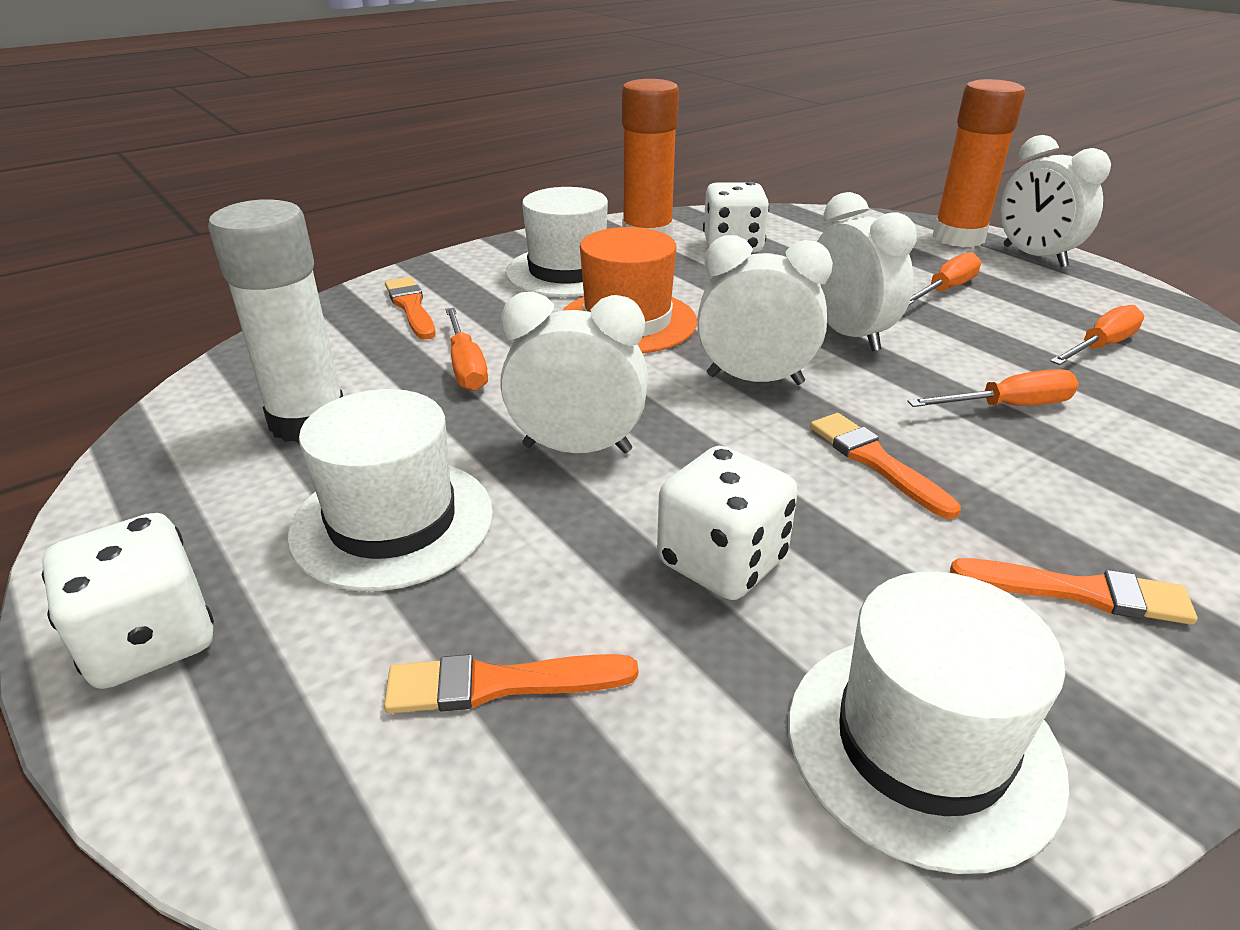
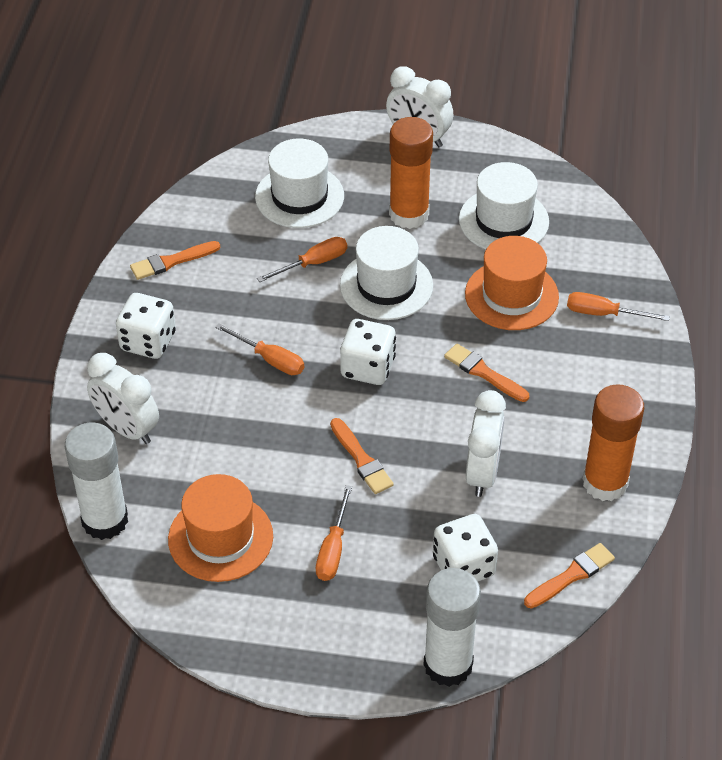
orange hat: [562,227,697,353] = 1 -> [168,474,273,582] [465,236,559,330] = 2
white clock: [500,292,648,453] [697,235,833,385] [817,192,917,351] [1000,135,1111,267] = 4 -> [87,353,159,444] [386,66,453,147] [466,390,506,497] = 3
white glue stick: [208,199,343,443] = 1 -> [65,422,128,540] [423,568,481,687] = 2

